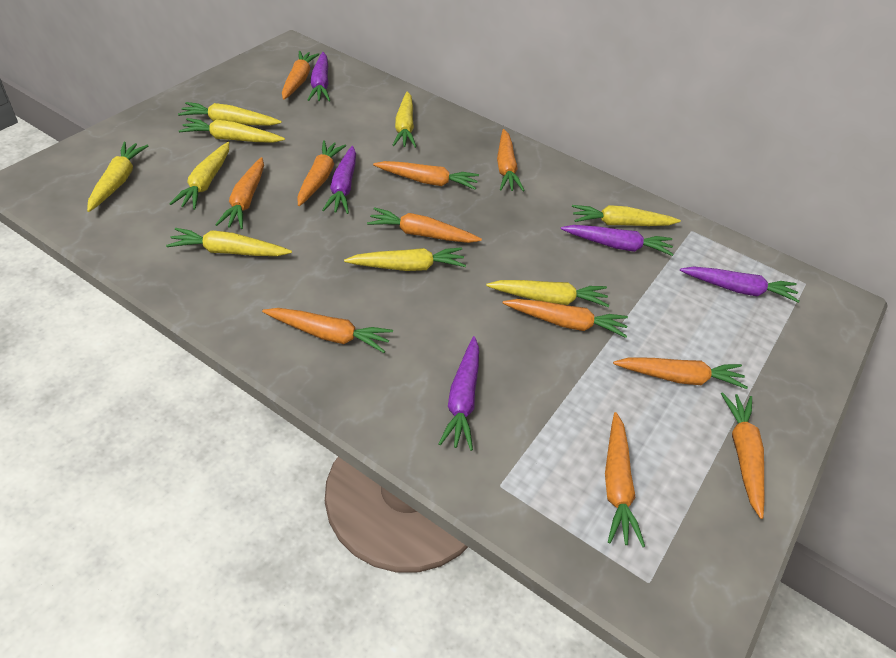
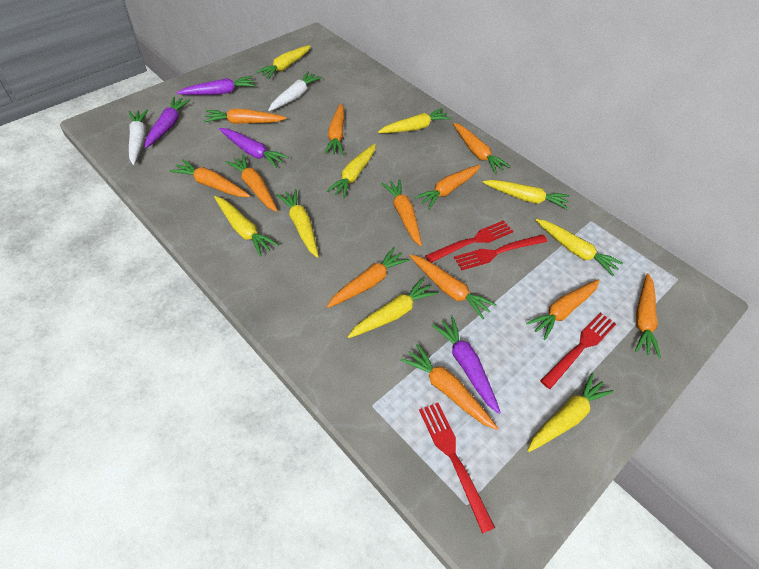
orange carrot: [215,157,264,229] [262,308,393,353] [282,51,319,100] [297,140,346,206] [367,207,482,243] [373,161,479,190] [497,129,525,191] [503,299,628,338] [605,412,645,547] [613,358,748,389] [721,392,764,519] = 11 -> [170,159,250,197] [204,109,287,124] [225,155,278,212] [324,103,344,155] [327,247,410,308] [381,179,422,246] [400,344,498,430] [410,255,497,319] [414,165,480,209] [453,123,510,173] [526,279,600,340] [635,273,661,359] = 12
purple carrot: [308,52,330,102] [322,146,356,214] [438,336,479,451] [561,225,674,256] [680,266,800,303] = 5 -> [145,97,191,148] [177,76,256,95] [219,128,289,168] [432,316,501,414] = 4
red fork: none = 0 -> [419,403,495,534] [425,220,513,263] [454,234,548,270] [540,312,616,389] = 4
white carrot: none = 0 -> [128,110,148,165] [268,71,322,111] = 2

